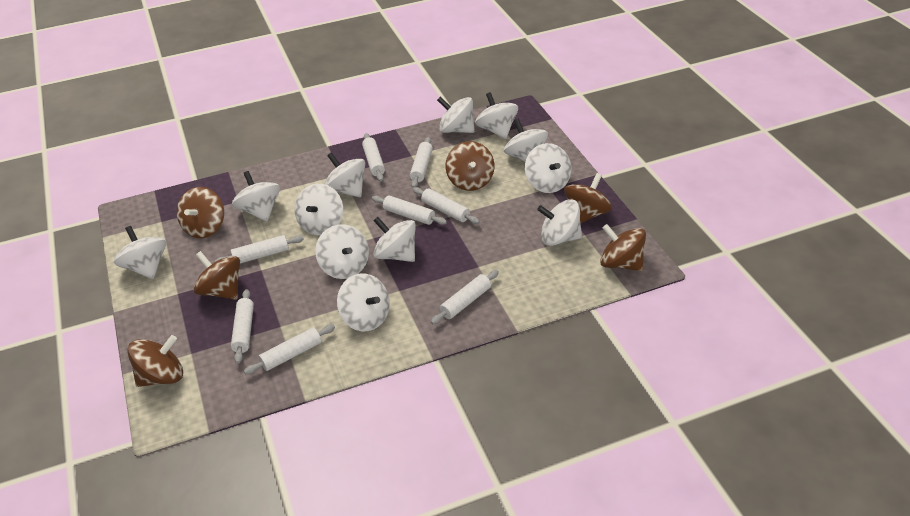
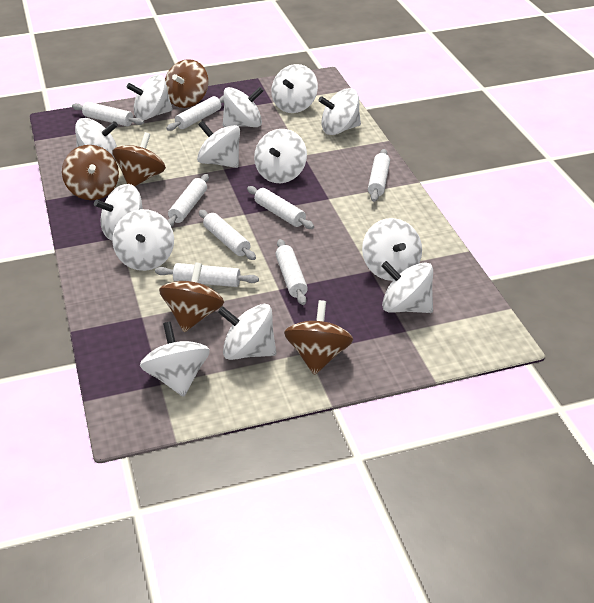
brown spinning top: [128,335,183,387] [177,187,224,238] [194,251,240,300] [446,141,495,191] [564,173,612,223] [600,224,646,271] = 6 -> [62,145,119,200] [112,132,166,187] [159,262,224,332] [165,59,209,108] [284,300,353,375] = 5
white spinning top: [114,226,166,279] [232,171,280,222] [295,184,343,235] [315,224,369,279] [325,152,365,197] [337,274,390,331] [373,217,416,262] [437,96,475,133] [475,92,518,139] [504,118,548,162] [525,143,571,193] [537,199,582,246] = 12 -> [75,118,118,159] [94,184,143,240] [112,209,174,271] [127,75,173,120] [140,322,210,397] [197,121,240,168] [218,304,276,360] [223,87,264,127] [254,129,307,183] [271,64,318,113] [318,88,361,135] [362,218,422,281] [381,261,433,313] = 13

